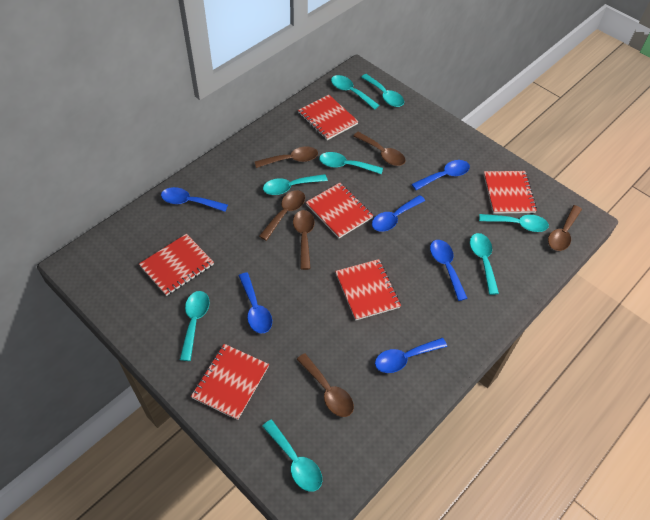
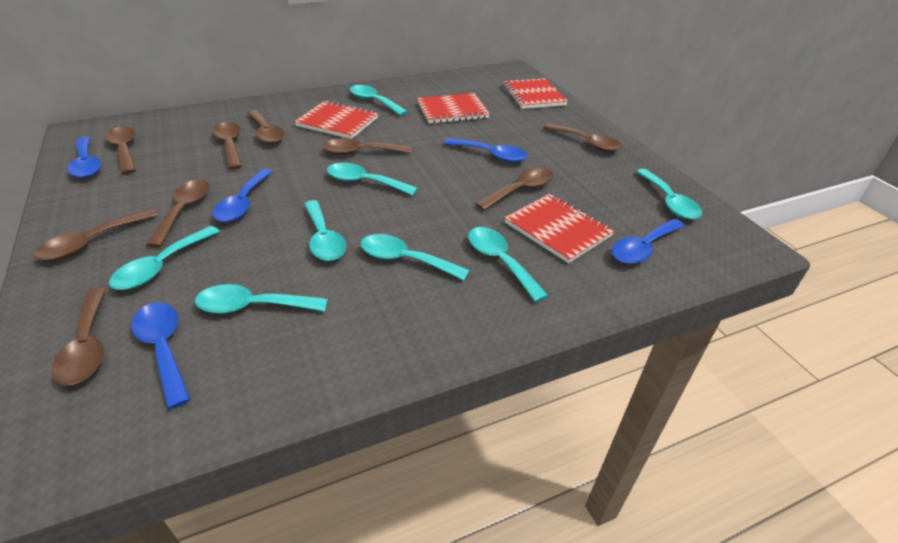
blue spoon: [161,187,228,212] [238,272,272,333] [372,195,425,232] [375,338,447,373] [412,160,470,190] [430,240,468,301] = 6 -> [67,137,101,178] [131,302,191,409] [213,169,273,222] [444,138,528,163] [612,219,685,264] = 5
brown spoon: [255,146,318,168] [259,190,305,241] [293,210,315,270] [297,353,354,417] [353,132,405,166] [548,205,582,251] = 6 -> [34,209,158,261] [51,288,106,385] [105,126,136,174] [146,179,210,247] [212,122,242,170] [248,110,285,144] [322,139,412,155] [476,168,554,211] [544,123,622,152] = 9
red notebook: [139,234,214,296] [191,344,269,420] [298,95,359,140] [306,183,374,238] [335,259,401,321] [484,171,537,214] = 6 -> [294,101,378,139] [417,93,490,124] [503,78,568,109] [505,194,614,263] = 4

